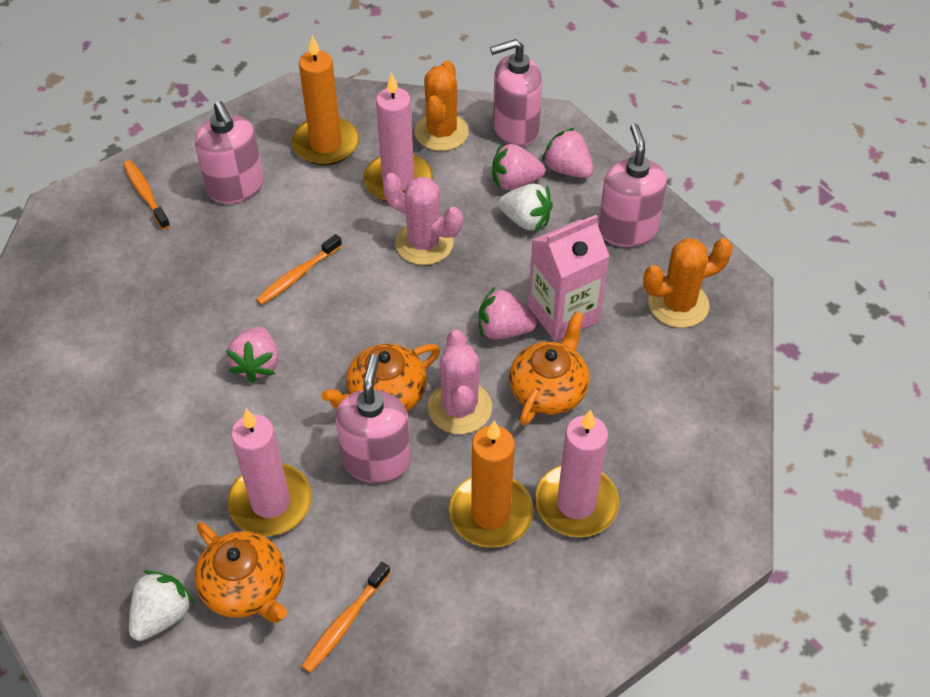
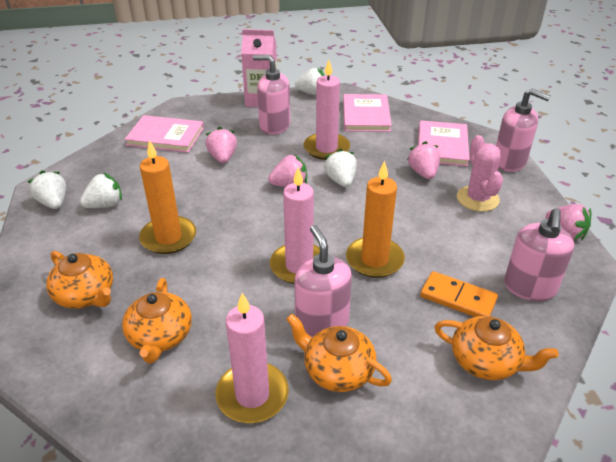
orange cactus: [414,61,469,151] [643,238,733,328] = 2 -> none = 0
orange domino: none = 0 -> [420,271,498,317] = 1
orange teapot: [195,522,287,623] [322,344,440,411] [509,311,590,426] = 3 -> [46,251,113,309] [122,278,192,364] [286,314,392,392] [435,316,559,380] = 4
orange toothbrush: [123,160,170,230] [256,234,342,305] [302,562,390,673] = 3 -> none = 0
pink book: none = 0 -> [125,115,204,153] [343,94,392,132] [418,120,470,167] = 3
pink cactus: [383,173,463,265] [428,330,492,434] = 2 -> [457,135,503,212] = 1
white strawberry: [129,570,195,641] [498,184,553,231] = 2 -> [28,171,66,209] [80,172,122,208] [295,68,325,95] [324,149,357,187] = 4

